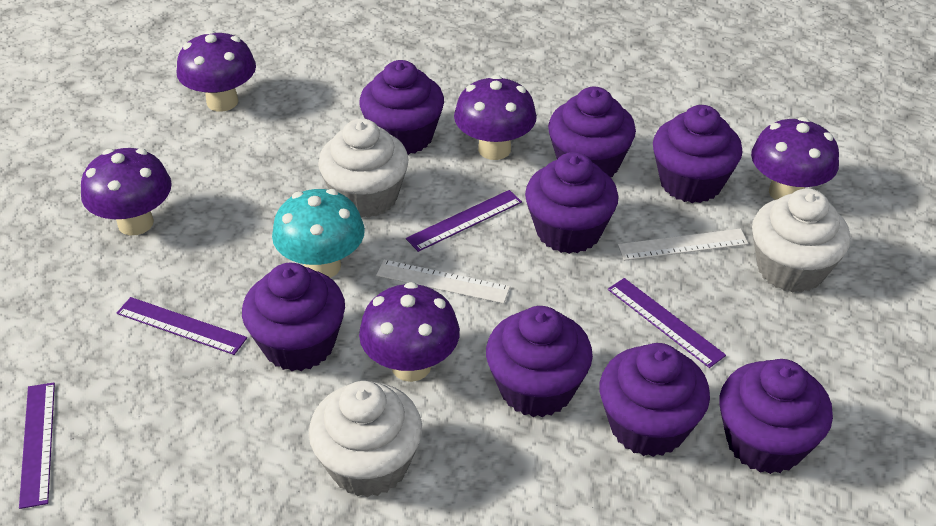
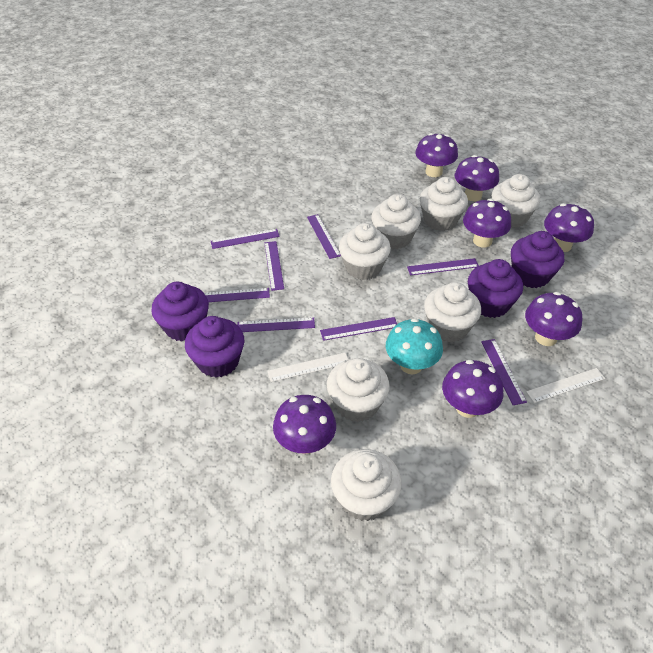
purple cupcake: [242,263,345,371] [359,60,444,155] [486,306,593,417] [525,152,618,254] [548,87,636,177] [600,343,710,457] [653,105,743,203] [720,359,833,474] = 8 -> [151,282,209,342] [185,316,244,378] [468,259,523,318] [511,231,564,288] = 4
purple mushroom: [81,148,172,235] [177,30,256,112] [359,282,460,382] [454,75,537,160] [751,117,839,200] = 5 -> [273,395,336,454] [415,133,458,177] [442,360,504,418] [455,155,499,201] [463,199,511,248] [525,292,582,346] [544,203,594,252] = 7
purple ruler: [19,382,55,509] [117,297,247,355] [406,190,522,252] [608,278,726,368] = 4 -> [204,288,270,302] [211,229,280,249] [237,317,315,332] [264,241,284,291] [307,214,341,259] [320,317,397,341] [407,258,479,275] [481,339,527,405] = 8
white cupcake: [309,381,422,497] [318,118,409,218] [752,188,850,293] = 3 -> [327,358,390,422] [331,449,402,521] [339,223,391,280] [371,194,421,249] [420,177,468,231] [424,282,481,342] [492,174,540,228] = 7

